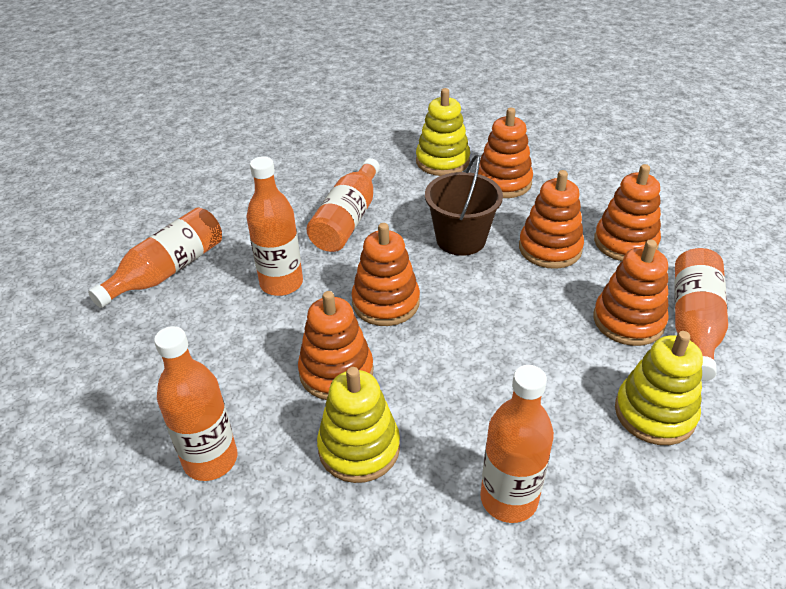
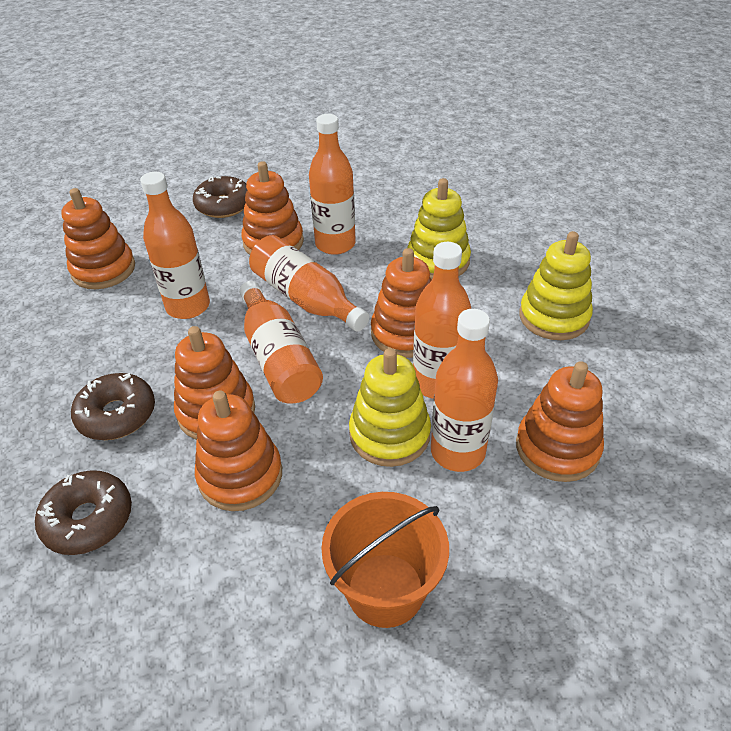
brown bucket: [425,155,503,256] = 1 -> none = 0
brown donut: none = 0 -> [35,470,132,555] [71,373,155,440] [193,176,248,218] = 3
orange bucket: none = 0 -> [321,492,449,628] = 1

